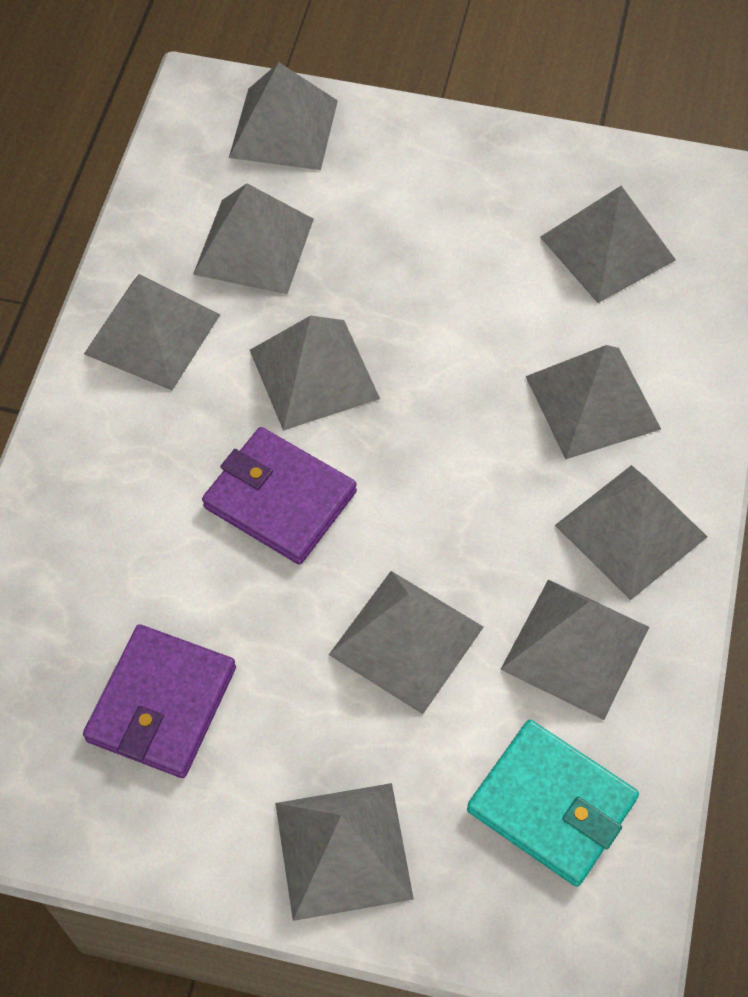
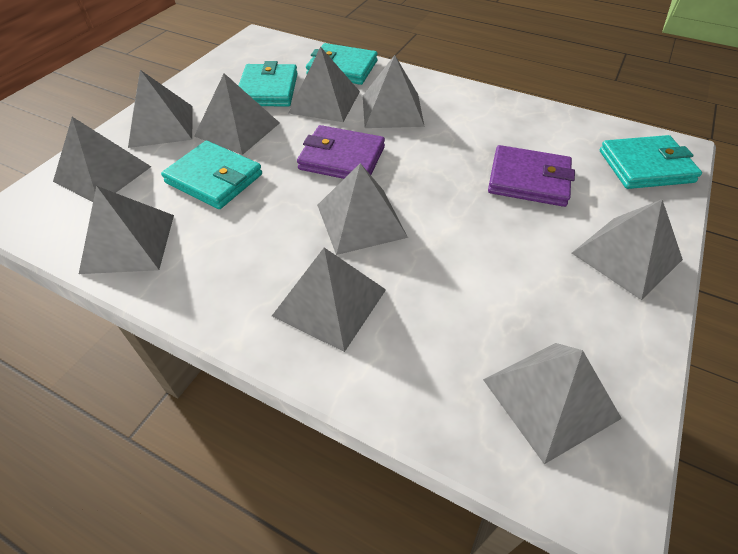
turquoise wallet: [467,720,639,887] = 1 -> [161,141,262,209] [238,61,298,107] [306,43,378,85] [600,135,702,189] = 4

